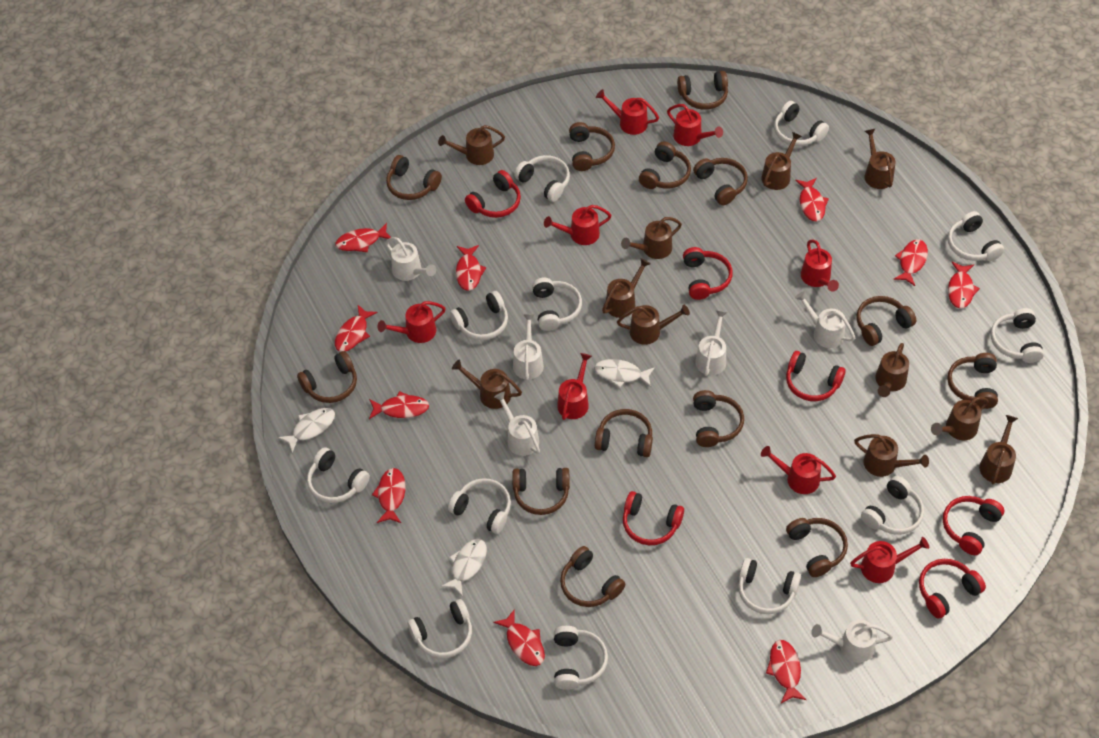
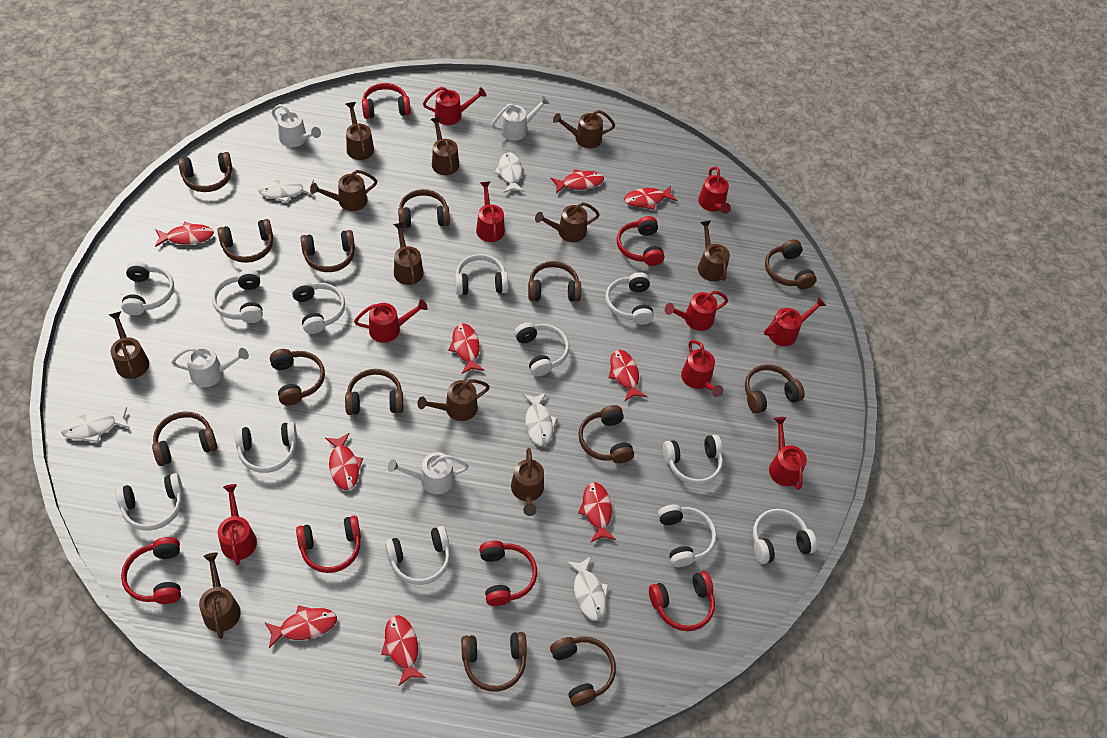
red fish: [335,223,391,252] [335,305,378,352] [369,391,429,419] [372,468,405,523] [456,245,486,291] [493,609,545,666] [766,640,807,703] [795,178,829,222] [893,239,928,286] [948,261,980,308] = 10 -> [155,222,214,247] [264,605,337,648] [325,433,363,490] [381,615,426,686] [448,323,484,374] [551,169,604,193] [578,482,616,542] [609,350,647,401] [624,186,678,210] = 9
red watering can: [378,301,446,343] [544,205,612,245] [557,353,592,420] [596,89,659,135] [667,104,723,146] [761,446,836,494] [801,240,839,292] [850,537,929,583] = 8 -> [218,484,257,566] [354,299,428,343] [423,87,486,125] [476,182,505,242] [665,291,728,331] [681,340,723,397] [698,167,731,214] [764,297,826,346] [769,417,807,490] = 9
white fish: [278,408,335,453] [441,539,487,597] [594,359,655,388] = 3 -> [61,407,130,442] [258,180,315,203] [494,152,524,193] [523,393,558,446] [567,557,608,621] = 5
white watering can: [385,237,436,281] [494,392,540,456] [513,314,544,381] [695,310,727,376] [795,291,855,348] [811,620,893,663] = 6 -> [171,346,249,387] [271,104,321,147] [388,452,469,494] [491,96,550,141] = 4

